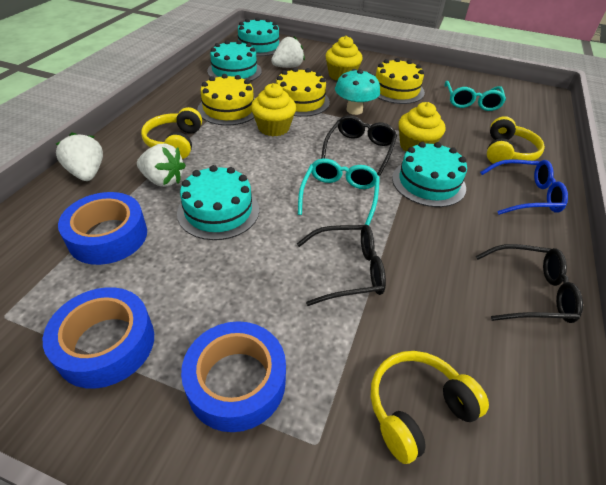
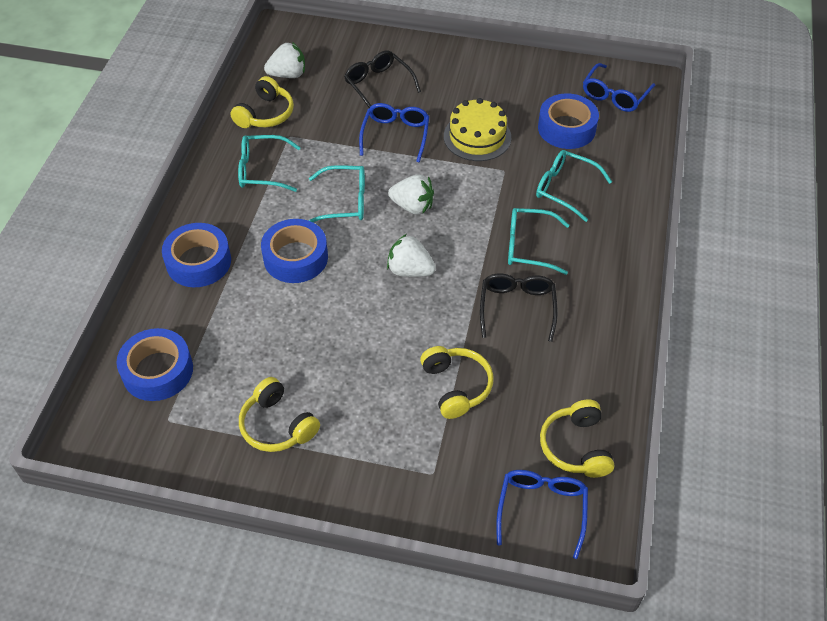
black glasses: [297,224,386,306] [321,115,397,175] [476,244,583,323] = 3 -> [344,50,421,108] [480,273,557,342] = 2
blue glasses: [480,159,568,215] = 1 -> [359,103,429,163] [496,470,588,559] [583,63,655,112] = 3
blue tape: [43,287,154,389] [58,192,147,265] [181,321,286,432] = 3 -> [116,328,193,401] [162,223,231,287] [261,219,328,283] [538,93,599,149] = 4
turquoise cake: [177,165,259,240] [207,40,262,81] [236,17,281,56] [392,142,467,207] = 4 -> none = 0
turquoise glasses: [298,159,380,225] [444,81,506,111] = 2 -> [238,135,301,192] [308,165,365,222] [508,208,569,275] [536,150,612,222] = 4
turquoise mushroom: [335,69,380,115] = 1 -> none = 0
yellow cake: [198,74,254,125] [276,67,330,117] [375,58,425,104] = 3 -> [444,98,511,161] = 1
yellow cupcake: [251,83,296,136] [325,36,363,81] [399,102,445,152] = 3 -> none = 0
yellow headphones: [141,107,202,159] [371,351,489,464] [487,116,545,165] = 3 -> [230,76,294,128] [239,377,320,452] [420,346,494,419] [540,400,615,478] = 4

